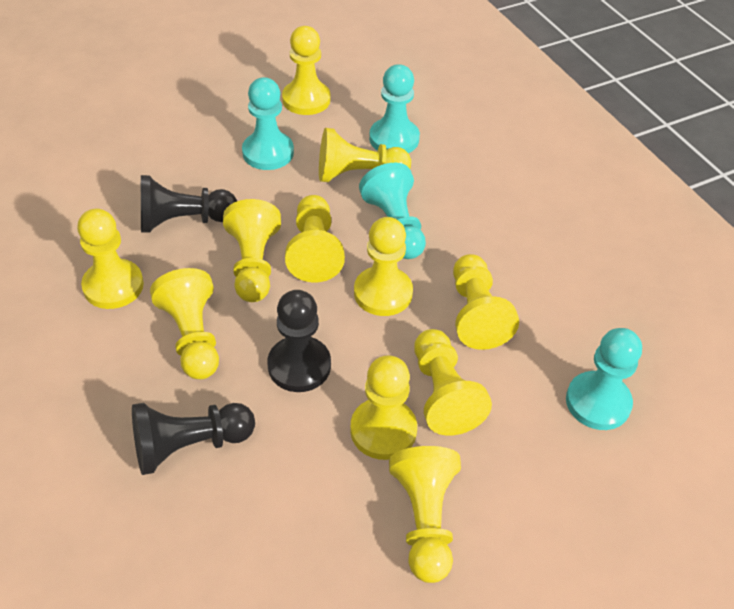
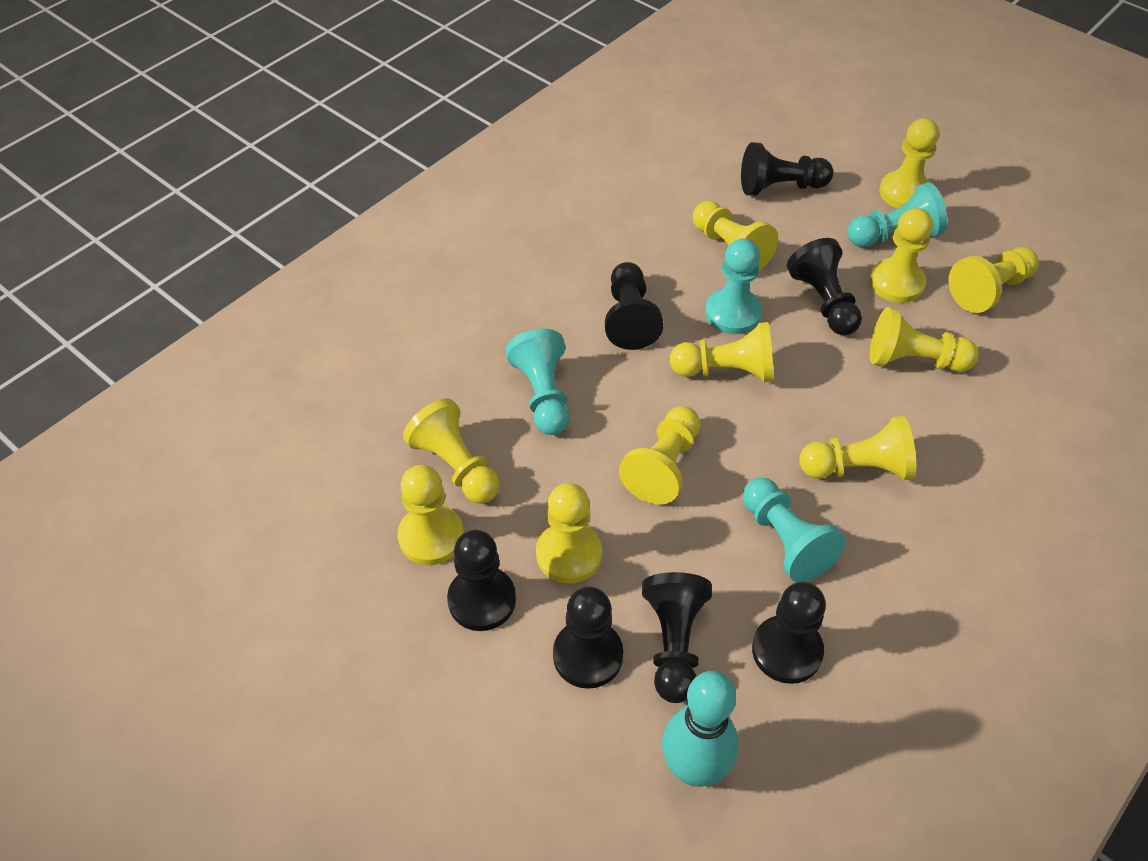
black pawn: [132,403,255,475] [141,175,237,233] [267,290,331,392] = 3 -> [447,530,516,631] [553,586,623,689] [605,262,664,350] [642,572,712,703] [741,143,834,196] [752,582,826,684] [787,238,862,335] = 7
turquoise bowling pin: none = 0 -> [662,671,738,787] = 1

